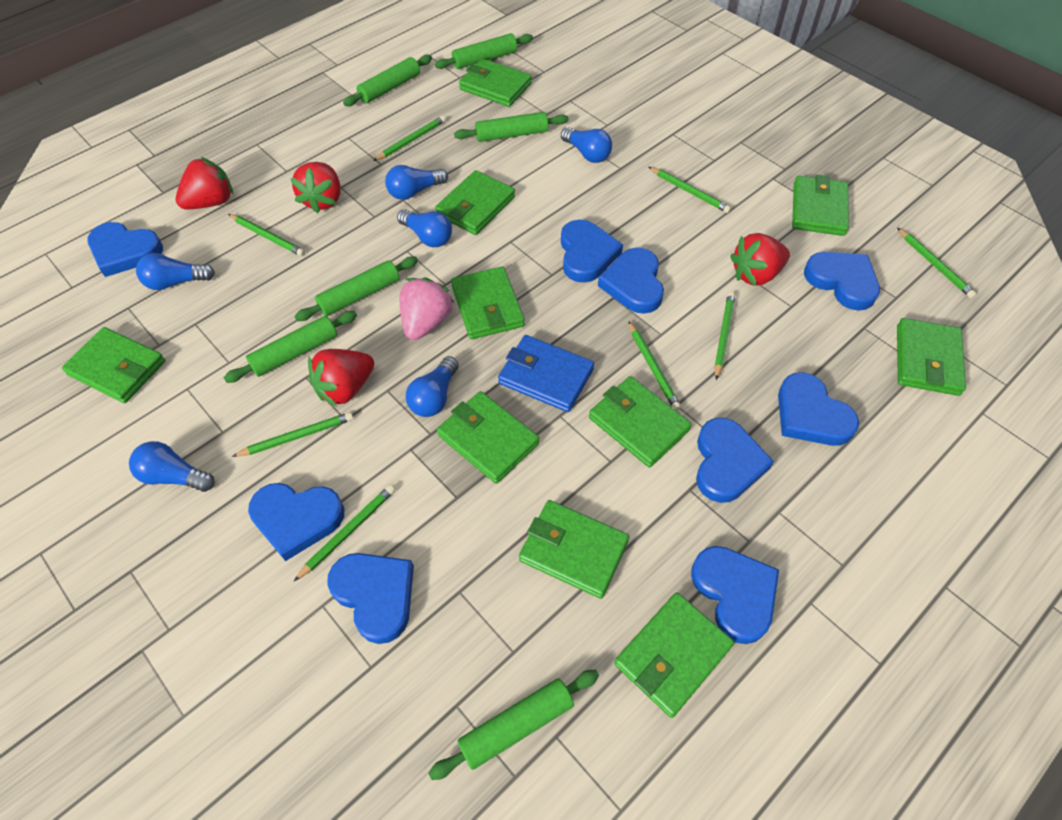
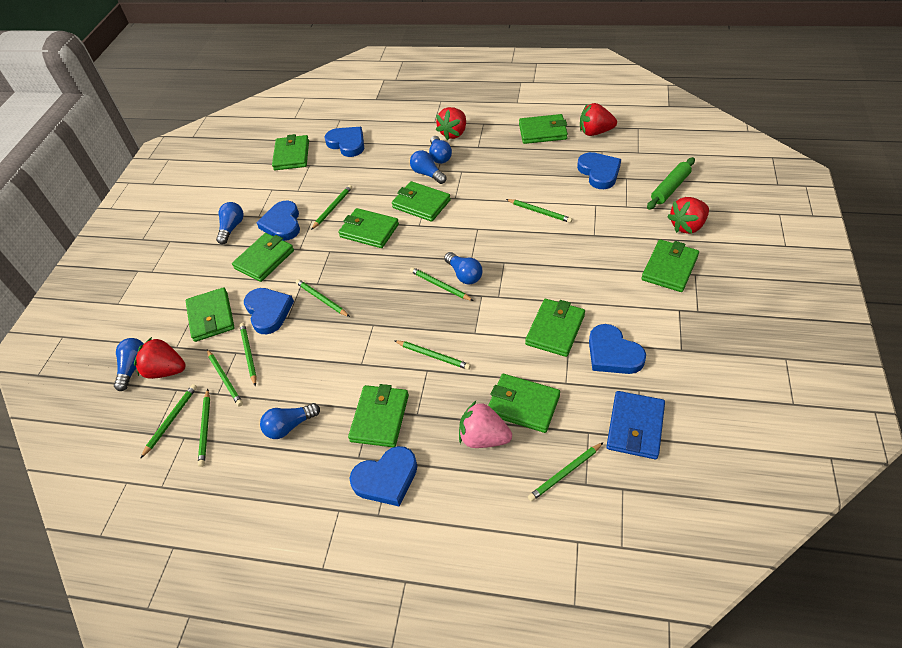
blue heart: [88,222,163,277] [248,483,345,561] [327,553,414,644] [561,219,623,283] [598,248,664,314] [691,546,779,644] [696,418,774,503] [778,372,859,446] [804,252,880,311] = 9 -> [244,288,294,334] [256,200,300,241] [324,127,364,157] [349,446,417,507] [577,152,621,189] [589,324,646,374] = 6
green pencil: [228,214,305,256] [232,412,353,457] [294,485,395,581] [373,116,446,161] [629,321,681,411] [649,167,731,213] [714,292,735,380] [897,228,977,298] = 8 -> [140,384,197,459] [198,389,210,467] [207,350,243,406] [239,323,257,386] [296,279,350,317] [311,185,352,230] [395,340,471,370] [410,267,474,301] [506,199,572,223] [528,442,604,502] = 10
green rolling pin: [224,311,357,383] [294,256,418,321] [343,55,432,106] [429,670,599,780] [435,33,533,69] [454,112,569,142] = 6 -> [647,157,695,210] = 1

